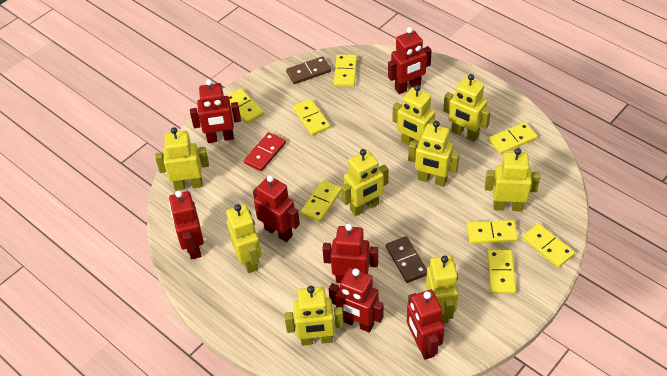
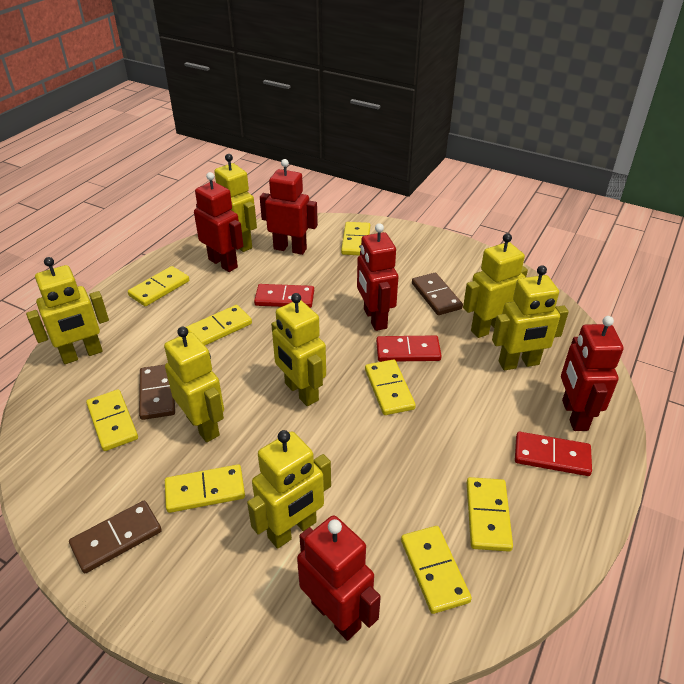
brown domino: [286,57,331,84] [386,236,427,283] = 2 -> [69,501,162,573] [139,365,175,420] [412,273,463,315] = 3
red domino: [244,132,286,171] = 1 -> [254,284,314,308] [376,335,441,362] [515,432,592,476] = 3
red robot: [169,191,204,259] [190,79,241,143] [253,175,300,242] [322,224,378,283] [329,268,384,333] [388,27,432,94] [407,290,445,360] = 7 -> [194,172,243,272] [260,159,318,255] [297,515,381,641] [357,223,398,331] [561,316,624,431] = 5
yellow robot: [155,127,209,191] [226,204,262,273] [284,286,344,346] [341,149,388,216] [393,85,437,146] [408,121,460,187] [426,256,458,324] [443,74,491,142] [485,148,540,211] = 9 -> [26,257,109,364] [164,327,224,442] [214,154,257,252] [247,430,331,549] [271,293,326,406] [463,233,528,338] [492,265,569,370] = 7

